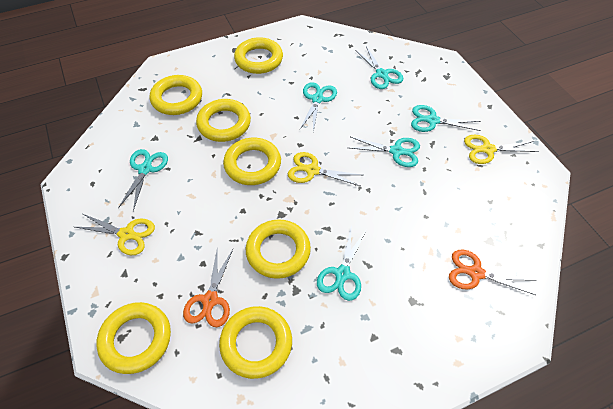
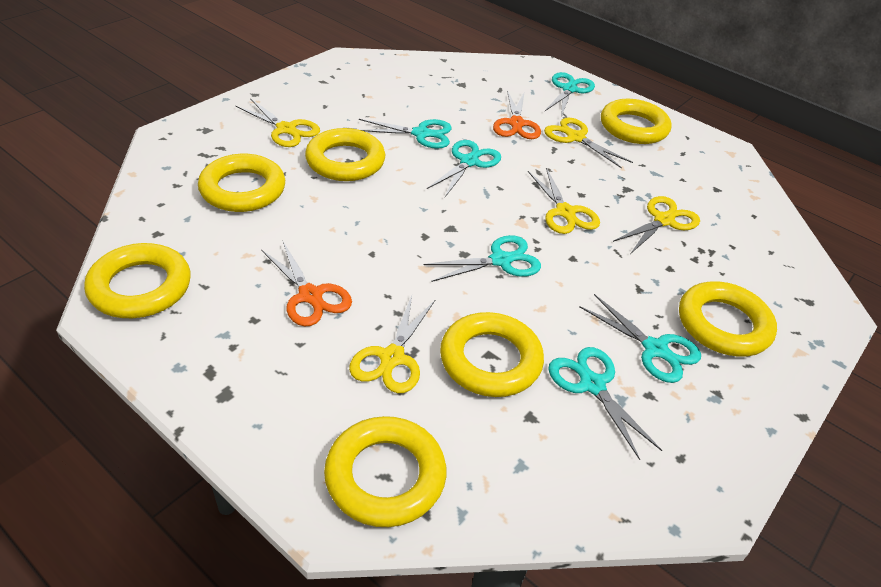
yellow scissors: [75,214,155,255] [288,152,362,186] [464,135,539,164] = 3 -> [235,98,320,147] [349,296,435,393] [528,168,600,234] [544,118,633,169] [613,196,700,254] = 5

